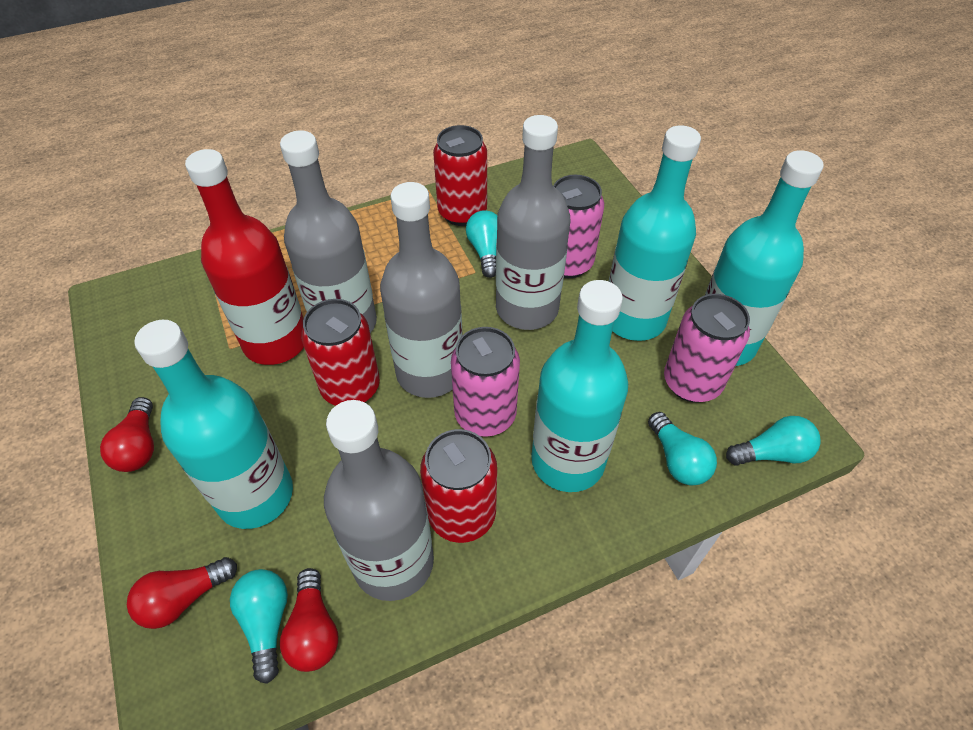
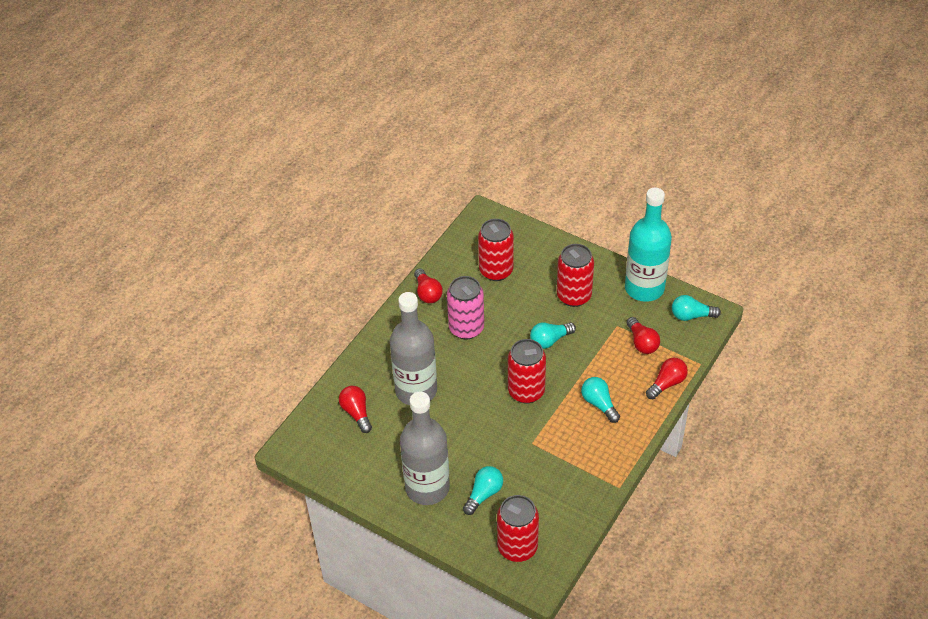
grey bottle: [280,130,377,333] [324,400,434,601] [380,182,463,398] [496,115,571,330] = 4 -> [390,292,437,405] [400,392,450,505] = 2
pink can: [451,327,520,437] [553,175,604,278] [664,294,750,403] = 3 -> [447,276,484,340] = 1
red bottle: [185,149,304,365] = 1 -> none = 0
red can: [301,299,380,406] [420,429,497,543] [433,125,487,226] = 3 -> [478,219,514,281] [497,495,539,562] [508,339,546,404] [557,244,594,307] = 4
red light bulb: [100,397,154,472] [127,557,237,629] [280,568,338,672] = 3 -> [339,386,372,433] [414,268,443,303] [627,317,660,354] [646,357,688,399] = 4
turquoise bottle: [134,320,293,529] [531,280,628,492] [609,125,701,341] [705,150,823,366] = 4 -> [625,187,672,302] = 1

